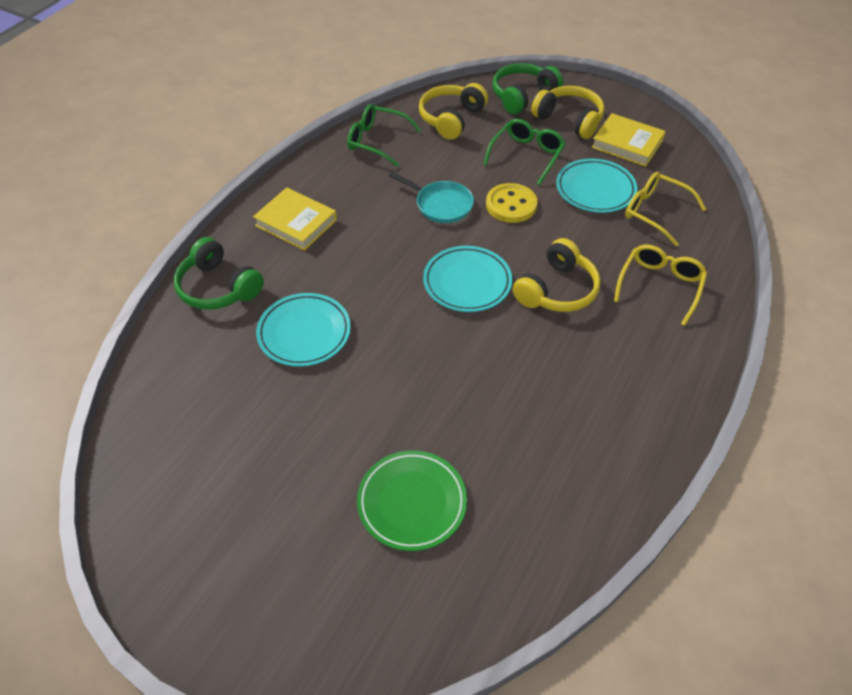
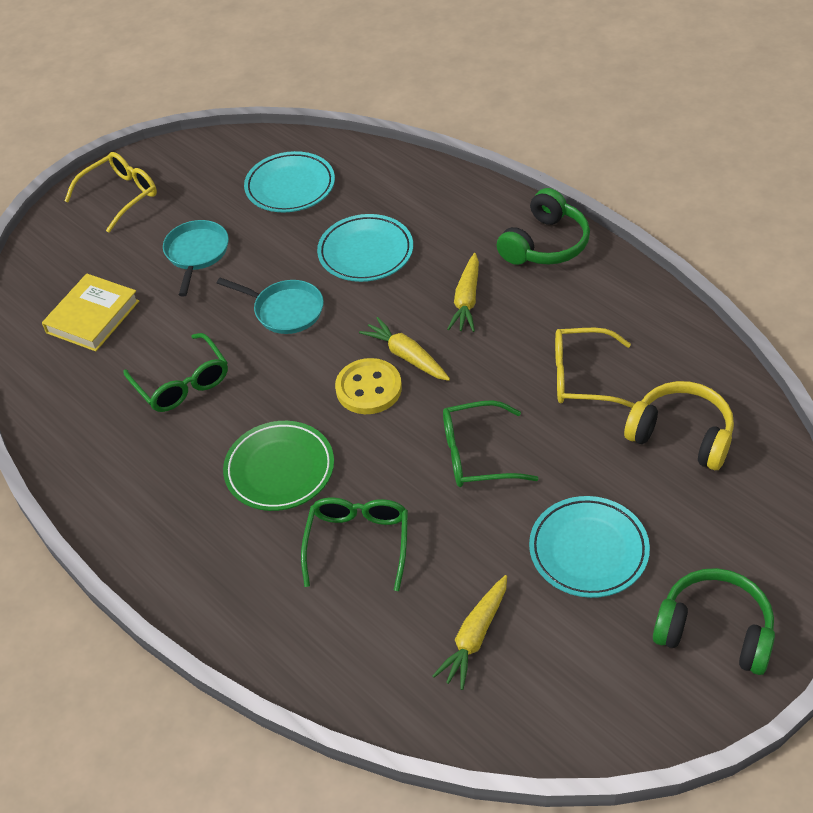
green glasses: [347,104,422,167] [483,119,565,185] = 2 -> [123,333,228,412] [301,497,408,591] [443,400,539,487] = 3
turquoise pan: [388,172,474,223] = 1 -> [163,220,229,297] [217,278,324,334] = 2
yellow book: [253,187,337,251] [591,113,666,167] = 2 -> [42,274,139,351] = 1
yellow carrot: none = 0 -> [359,317,450,381] [432,575,507,690] [447,253,479,332] = 3
yellow headphones: [419,83,488,140] [513,238,600,312] [531,86,605,139] = 3 -> [624,381,734,470] = 1

